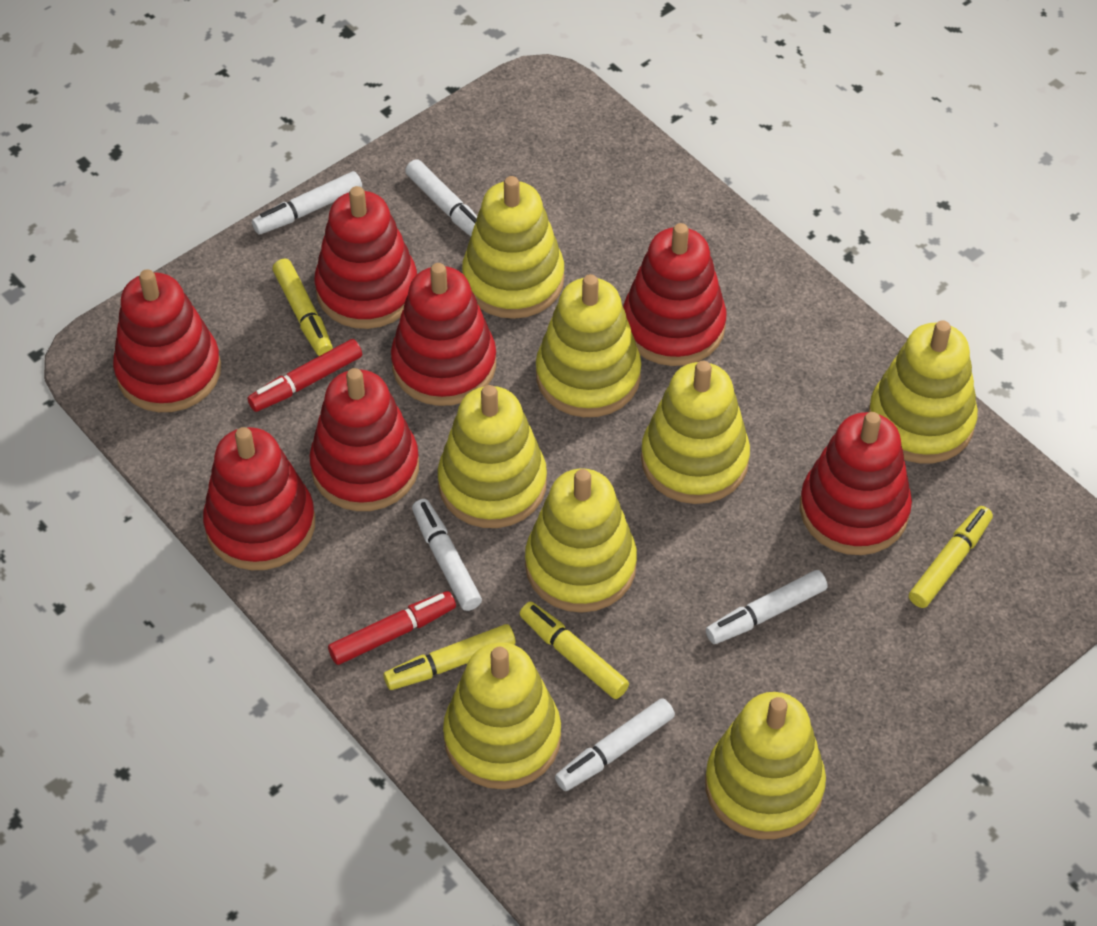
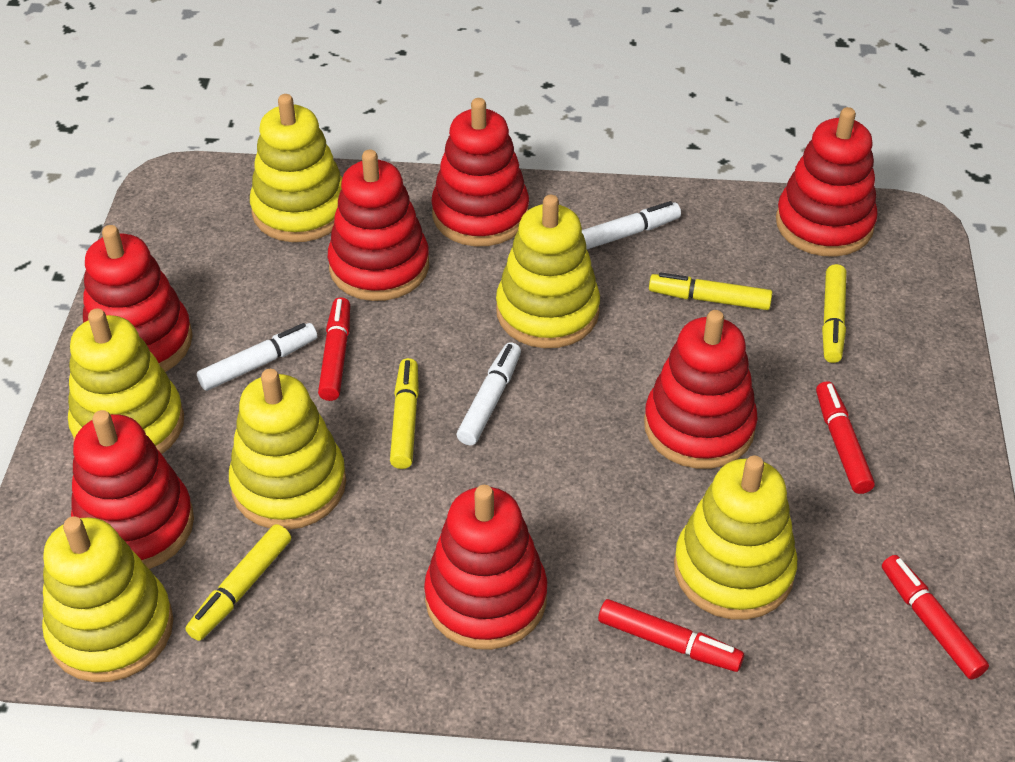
red marker: [247,339,362,412] [328,591,456,665] = 2 -> [318,297,350,401] [598,599,744,672] [816,381,875,494] [882,555,989,680] = 4
white marker: [252,171,362,234] [405,159,477,237] [412,499,482,611] [555,698,675,791] [706,570,828,644] = 5 -> [197,323,317,391] [457,342,521,445] [582,201,681,249] = 3
yellow stacking toy: [438,385,547,528] [443,642,561,789] [462,176,564,319] [525,468,637,613] [536,274,641,417] [641,361,750,504] [705,692,826,839] [868,320,978,464] = 8 -> [42,516,173,682] [68,308,184,454] [229,369,346,530] [250,94,342,242] [496,195,600,348] [674,456,797,620] = 6

